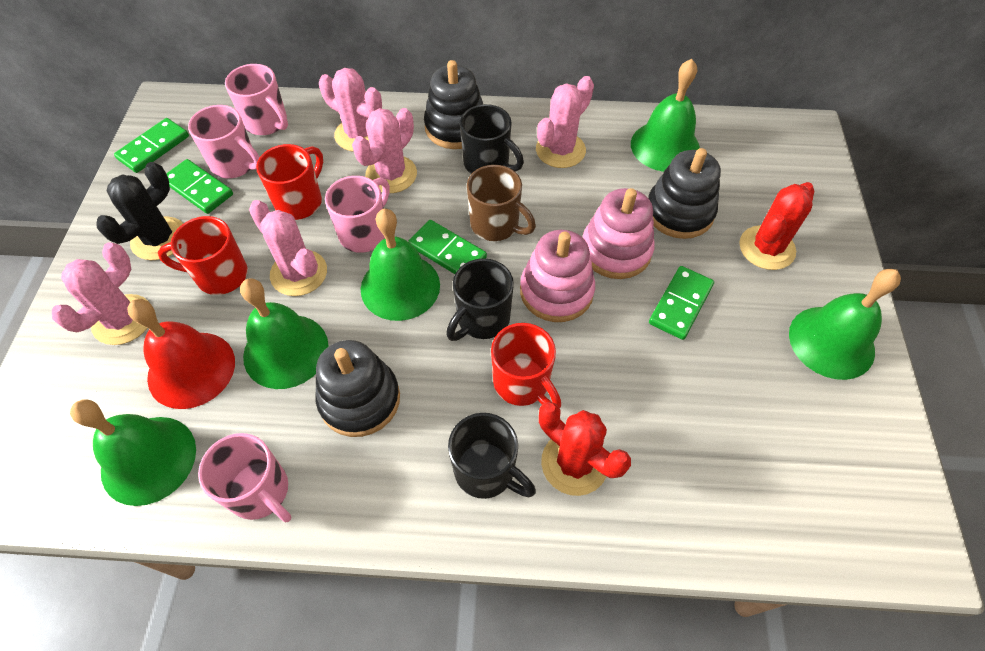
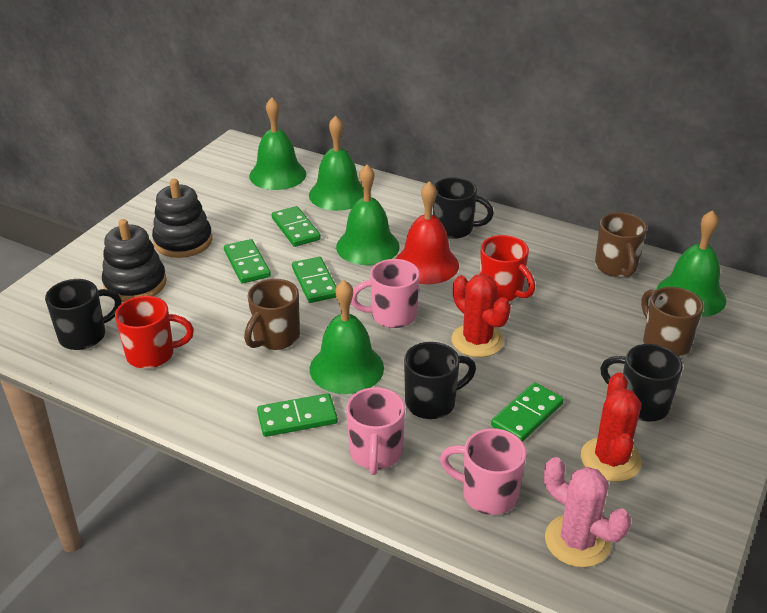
black cactus: [96,162,184,260] = 1 -> none = 0
black mug: [446,258,514,341] [448,413,536,499] [460,104,524,174] = 3 -> [45,279,122,350] [404,342,476,419] [433,177,494,239] [600,344,683,421] = 4
black stacking toy: [315,340,400,437] [424,60,483,149] [648,148,721,239] = 3 -> [102,219,167,302] [152,179,212,258] = 2
brown mug: [467,165,536,241] = 1 -> [244,279,300,350] [595,212,647,277] [641,287,704,358] = 3
green domino: [114,118,189,173] [166,159,233,214] [408,220,487,274] [649,266,714,340] = 4 -> [224,239,271,284] [257,393,338,437] [272,206,321,247] [292,257,337,303] [491,382,564,442] = 5
pink cactus: [52,242,149,345] [249,200,327,296] [319,68,382,152] [352,108,417,193] [536,76,594,168] = 5 -> [544,457,631,568] = 1
pink mug: [188,105,260,178] [198,433,292,522] [225,64,288,135] [325,176,390,253] = 4 -> [346,387,405,475] [351,259,420,328] [440,428,527,515] = 3
pink stacking toy: [520,230,595,322] [583,188,655,279] = 2 -> none = 0
red mug: [158,216,248,295] [256,144,323,220] [491,323,561,408] = 3 -> [115,296,194,369] [480,235,535,301] = 2

